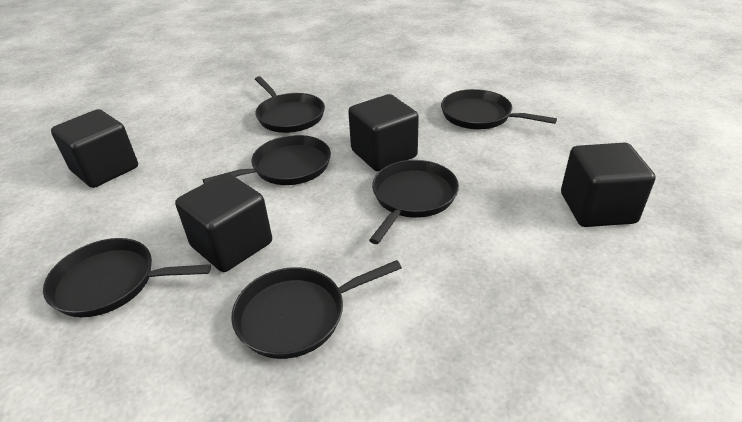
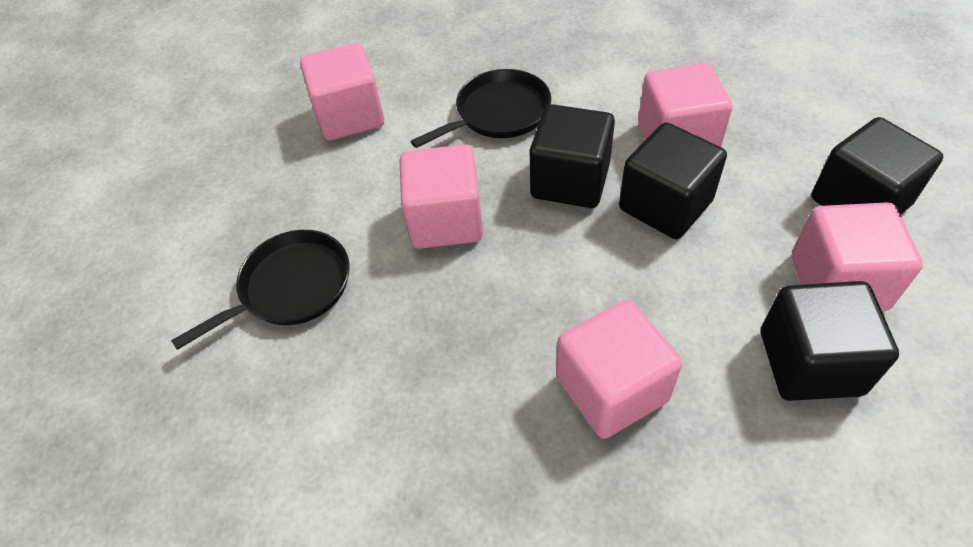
black pan: [43,238,211,317] [203,135,331,185] [231,260,402,359] [255,76,325,133] [369,160,459,244] [441,89,557,129] = 6 -> [171,230,350,350] [411,69,551,148] = 2
pink cube: none = 0 -> [300,43,384,141] [400,144,483,249] [556,300,682,439] [638,63,732,147] [792,202,923,311] = 5

